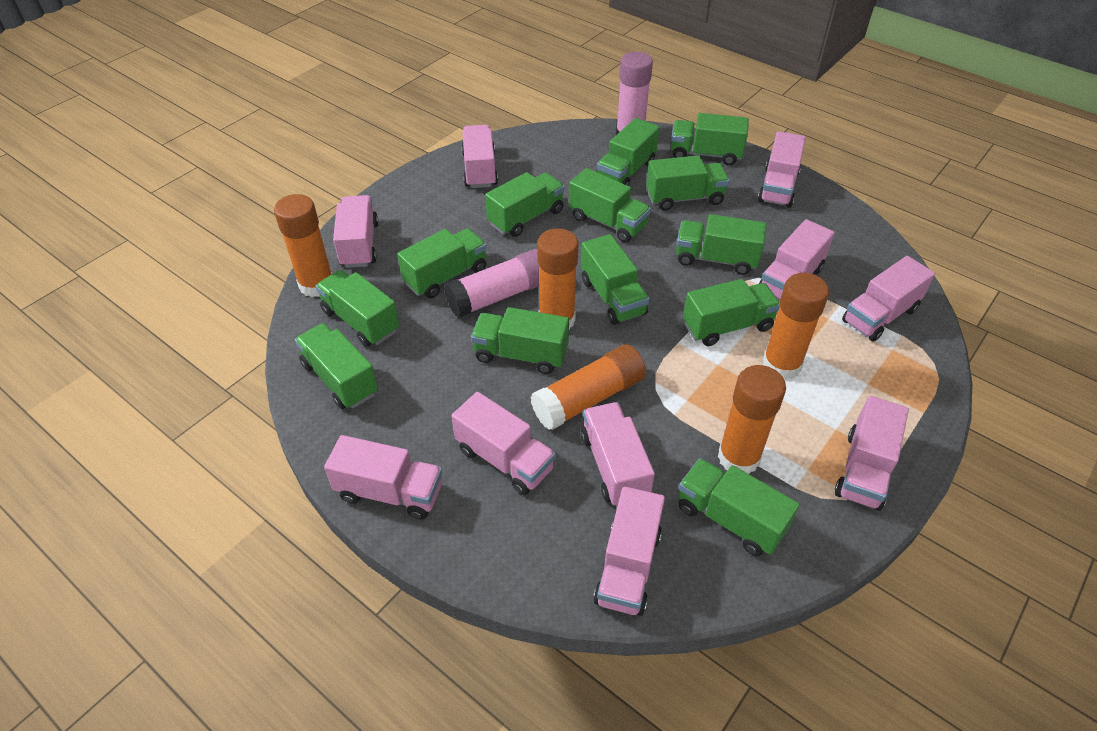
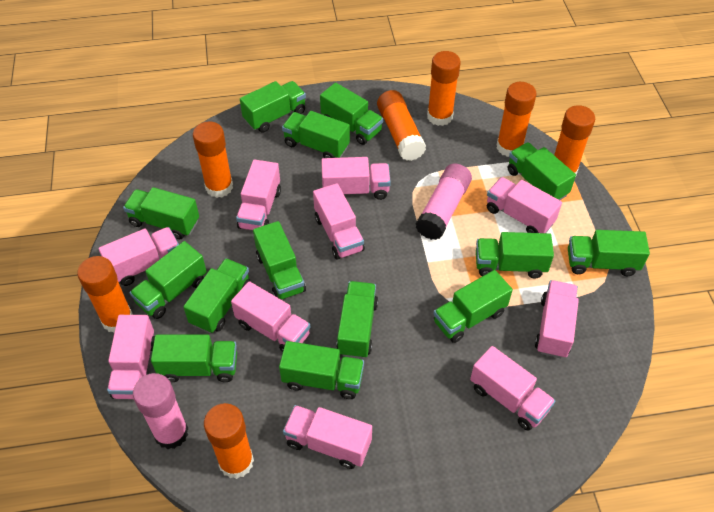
green truck: [295,323,378,409] [316,270,399,346] [397,228,487,298] [471,307,569,374] [485,172,565,237] [569,168,651,243] [581,234,649,325] [597,118,660,186] [646,155,730,211] [671,113,749,165] [676,214,767,275] [678,458,800,556] [683,279,780,346] = 13 -> [123,187,199,239] [130,241,207,319] [151,335,237,382] [183,258,251,333] [240,81,306,133] [253,221,306,299] [279,341,364,399] [282,111,350,158] [320,83,383,145] [336,281,378,359] [433,270,513,343] [476,232,554,279] [508,142,576,200] [568,230,650,276] = 14
orange glue stick: [274,194,332,297] [531,344,646,430] [537,228,579,330] [718,365,786,474] [763,273,829,380] = 5 -> [77,256,133,333] [193,121,233,198] [204,403,254,479] [377,90,426,161] [427,51,461,126] [496,82,537,157] [554,105,595,175] = 7

